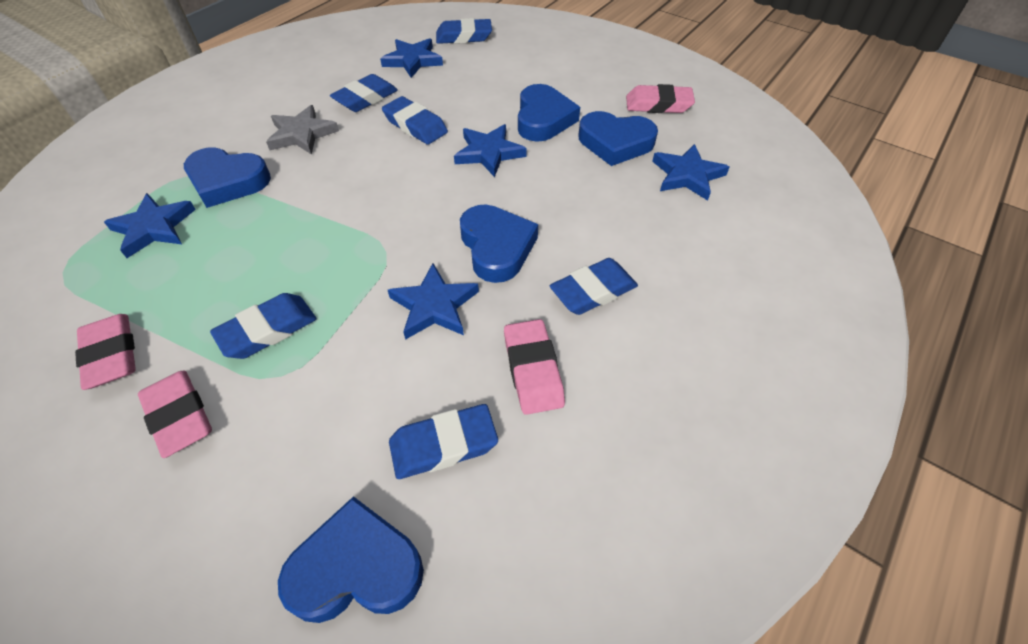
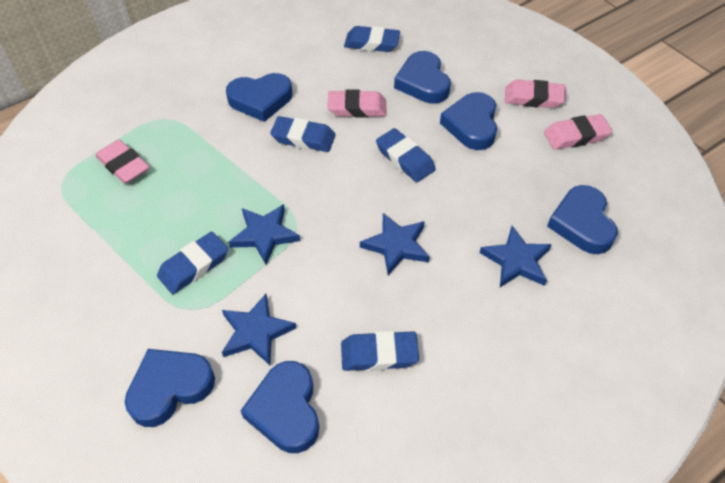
blue eraser: [210,293,317,359] [330,74,398,112] [382,96,448,144] [389,404,498,479] [436,18,492,44] [550,258,638,315] = 6 -> [157,232,228,294] [270,116,336,152] [341,331,419,371] [344,26,400,52] [376,128,436,182] = 5
blue heart: [184,148,271,208] [278,496,424,623] [460,204,538,283] [518,84,580,142] [578,111,658,166] = 5 -> [125,349,215,427] [226,73,293,122] [241,361,319,453] [394,51,451,104] [440,92,497,150] [547,185,618,254] = 6
blue star: [104,193,196,258] [380,38,443,78] [388,263,479,340] [454,124,527,177] [652,144,729,201] = 5 -> [222,294,296,365] [229,204,300,265] [360,213,430,275] [480,226,552,287] = 4
grey star: [266,105,339,155] = 1 -> none = 0

